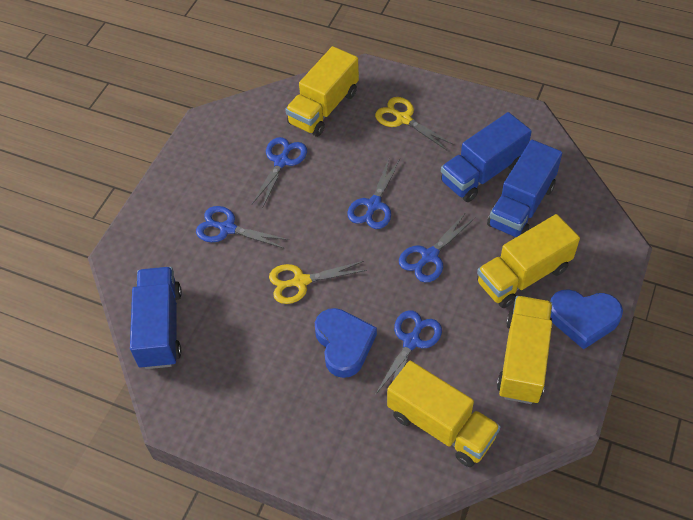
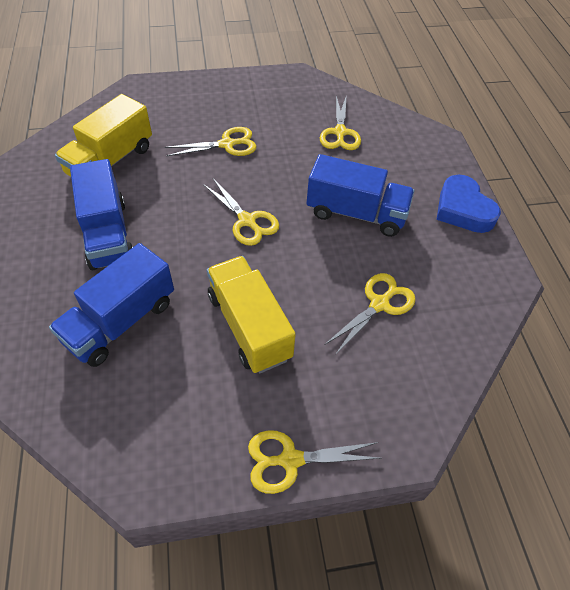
blue heart: [315,308,377,378] [550,289,623,349] = 2 -> [436,175,501,233] = 1
blue scissors: [196,206,289,249] [252,137,307,209] [347,156,400,229] [375,310,442,395] [399,212,475,282] = 5 -> none = 0
yellow scissors: [269,261,367,304] [375,97,454,150] = 2 -> [165,127,257,156] [203,178,279,246] [248,430,381,494] [320,95,361,150] [324,273,416,355] = 5
yellow truck: [285,46,359,137] [387,361,501,467] [477,214,580,308] [497,296,552,404] = 4 -> [55,94,152,177] [207,256,296,373] = 2

